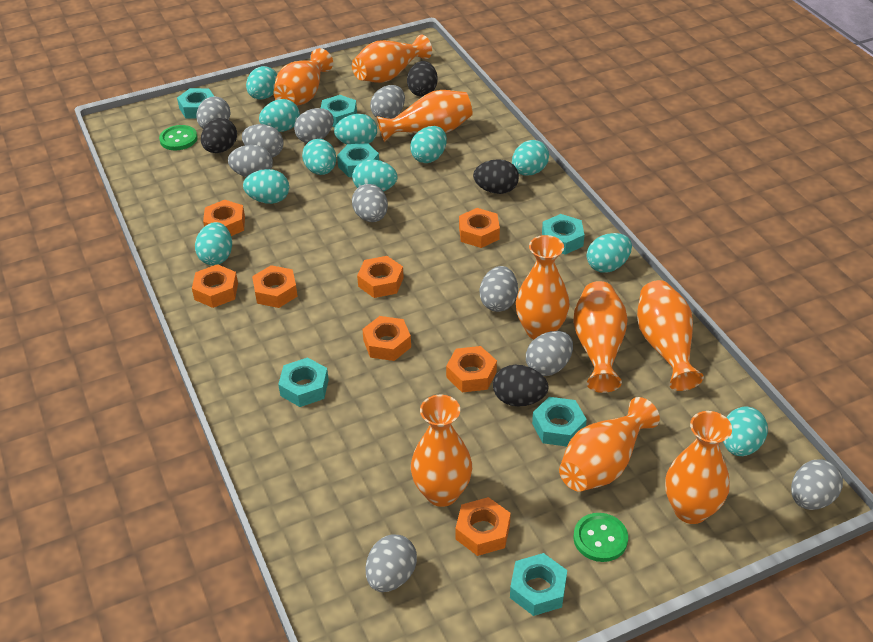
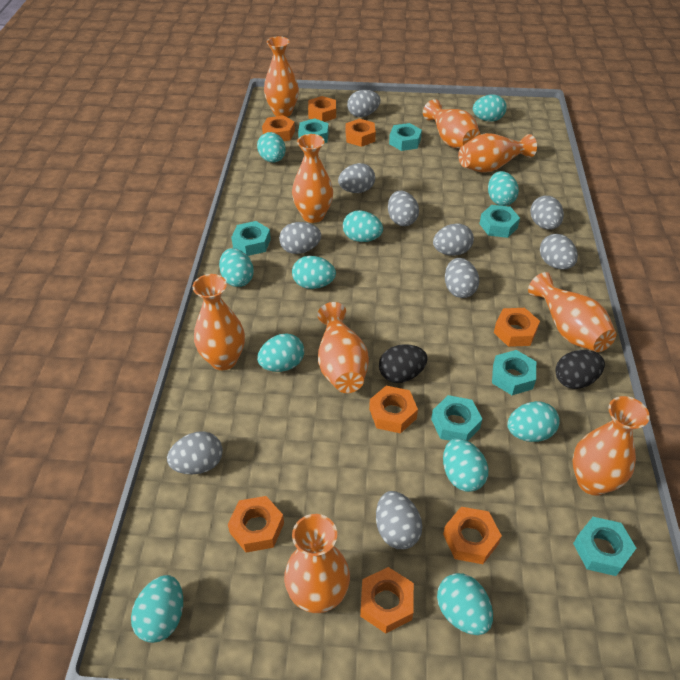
black egg: [201,118,237,153] [407,61,438,97] [473,159,519,194] [493,365,548,407] = 4 -> [379,344,428,383] [555,350,605,389] = 2
green button: [159,125,198,151] [573,513,628,562] = 2 -> none = 0

